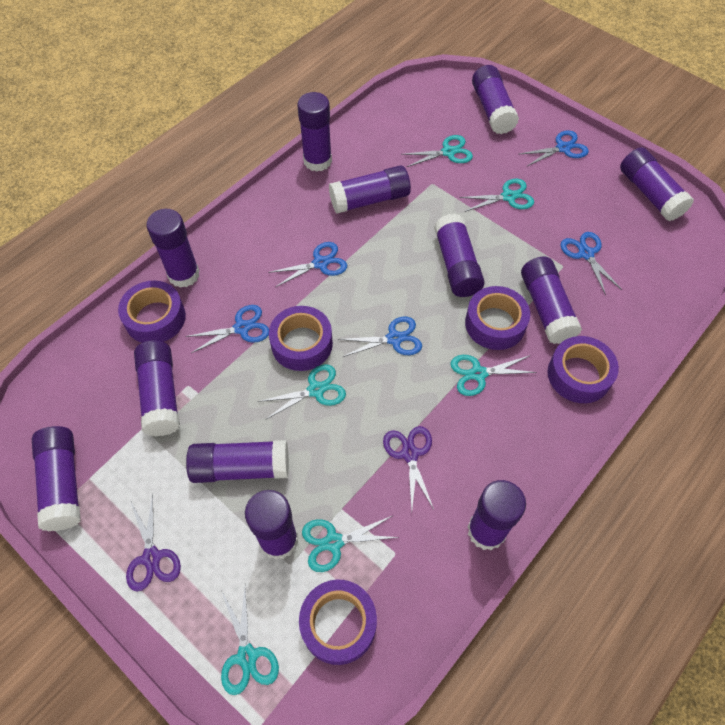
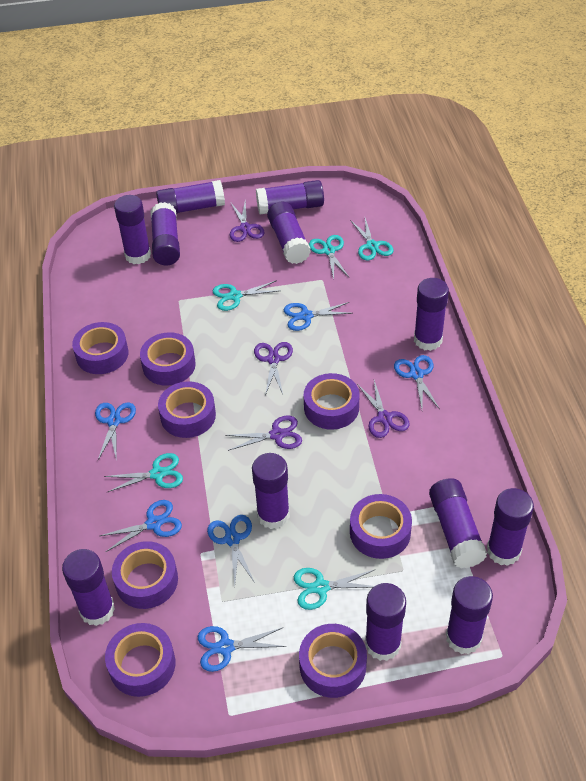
blue scissors: [185,305,269,353] [268,242,347,287] [338,316,422,357] [520,130,589,166] [561,232,622,295] = 5 -> [95,403,136,461] [100,500,182,552] [198,626,286,672] [207,515,255,585] [283,302,352,331] [394,355,440,409] = 6
purple scissors: [126,493,181,592] [383,426,434,510] = 2 -> [225,415,302,451] [230,201,264,242] [254,342,293,395] [357,380,410,438] = 4
purple tape: [118,281,186,343] [269,306,333,371] [299,579,377,665] [465,286,530,350] [547,336,619,403] = 5 -> [72,322,128,374] [105,623,175,697] [112,541,178,609] [140,332,196,386] [158,381,216,438] [299,624,367,698] [304,373,360,430] [350,494,412,559] = 8
turquoise scissors: [221,587,279,695] [258,364,346,420] [302,516,399,572] [401,135,473,167] [450,355,537,396] [460,179,534,212] = 6 -> [104,453,183,492] [213,280,278,311] [294,568,376,610] [309,235,349,279] [350,218,394,261] = 5

